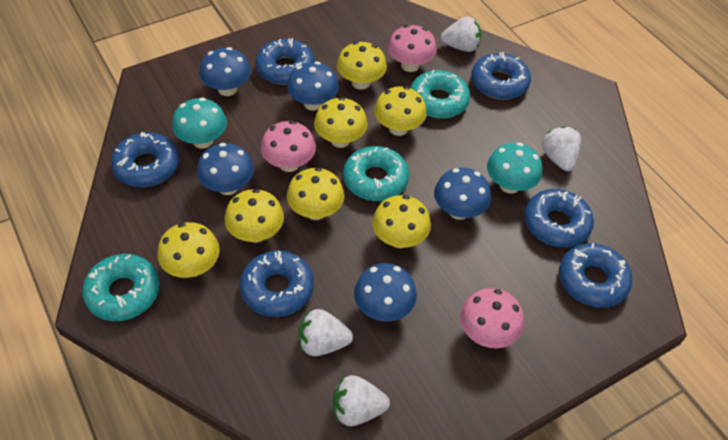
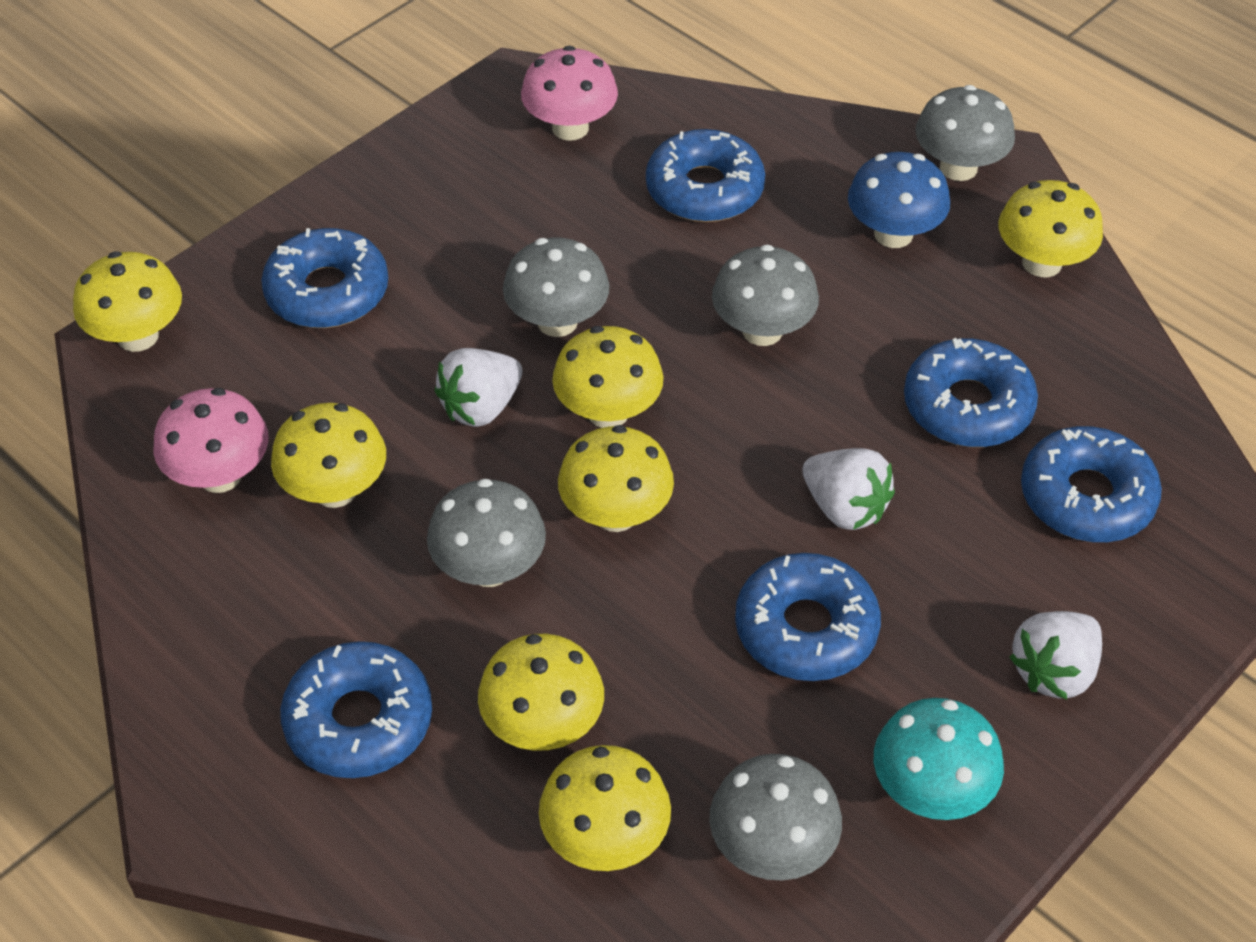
blue mushroom: [197,143,254,195] [199,47,251,96] [287,61,339,110] [354,263,417,322] [434,168,491,220] = 5 -> [848,152,950,248] = 1
grey mushroom: none = 0 -> [427,479,546,587] [503,237,609,337] [709,754,842,881] [712,245,819,346] [915,85,1015,181] = 5
pink mushroom: [261,121,316,172] [388,25,437,72] [460,288,524,348] = 3 -> [153,388,268,493] [521,46,618,141] = 2
turquoise donut: [82,254,160,321] [343,146,409,201] [410,70,470,119] = 3 -> none = 0
turquoise mushroom: [172,98,227,149] [487,142,542,194] = 2 -> [874,698,1004,820] = 1
white strawberry: [299,309,353,356] [333,375,390,426] [441,16,481,52] [542,126,581,171] = 4 -> [435,348,522,427] [802,448,895,530] [1010,611,1102,700] = 3

